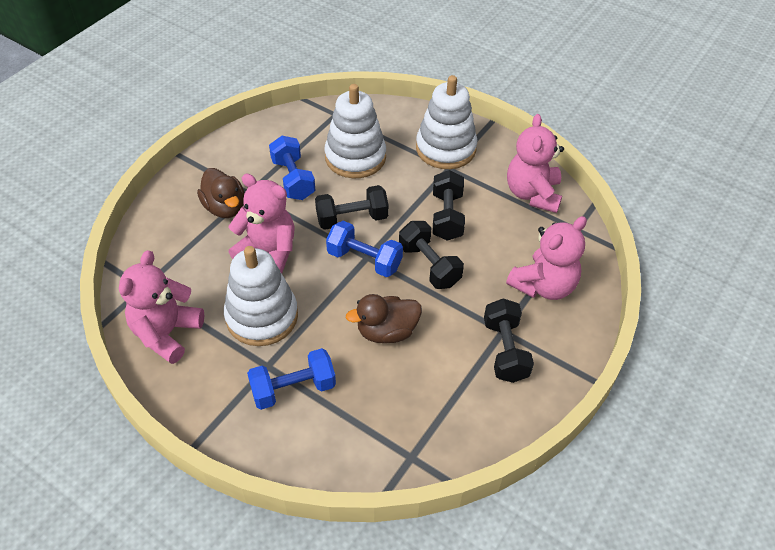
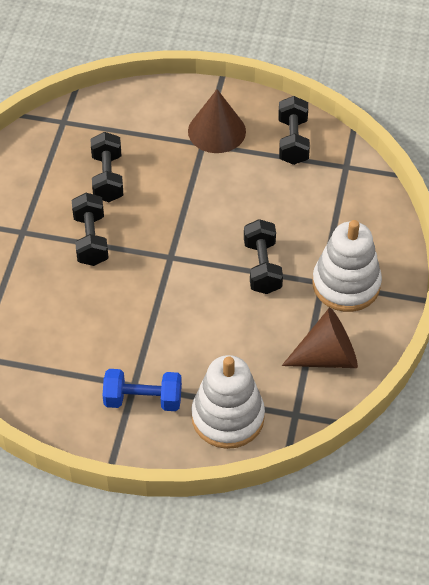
blue dumbbell: [247,348,336,410] [269,136,315,200] [326,221,403,277] = 3 -> [102,369,182,411] = 1
brown cone: none = 0 -> [188,89,246,153] [282,308,358,368] = 2
brown duck: [197,168,245,218] [346,294,422,343] = 2 -> none = 0
pink teddy bear: [119,250,204,364] [228,174,294,274] [506,216,587,300] [507,114,564,213] = 4 -> none = 0
white stacking toy: [224,246,298,346] [324,84,386,178] [416,75,477,169] = 3 -> [191,355,265,449] [312,220,382,312] = 2

